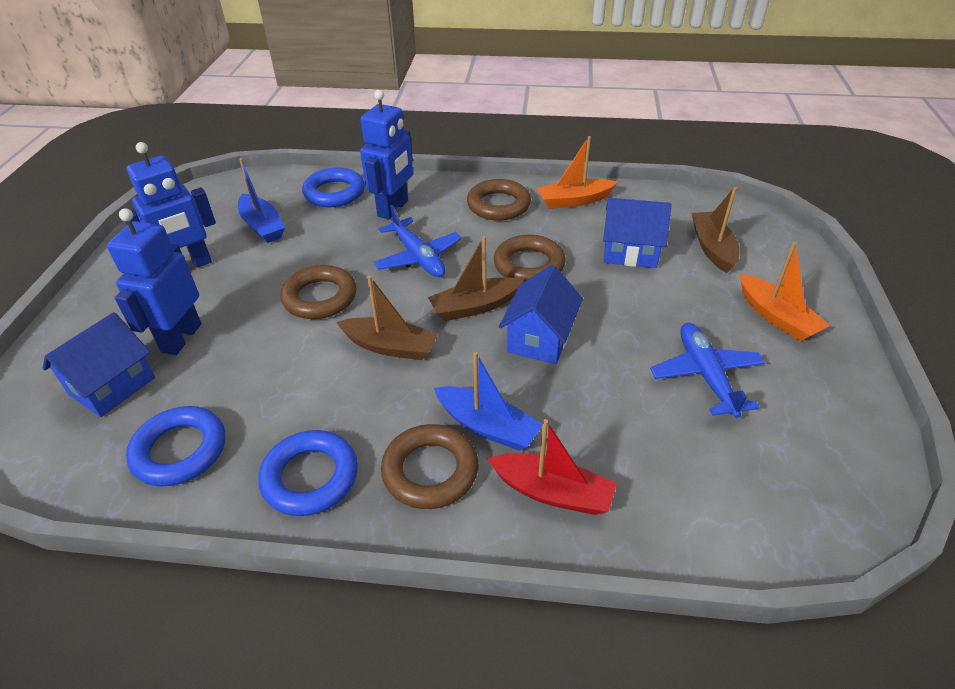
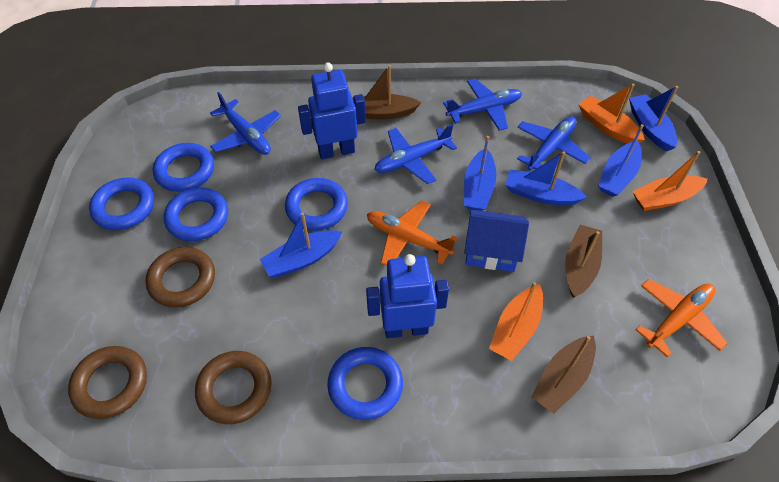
blue boat: [238,158,285,243] [434,352,542,451] = 2 -> [260,212,342,277] [464,136,496,211] [505,151,587,206] [598,124,644,197] [629,86,678,151] = 5
blue house: [43,312,155,417] [499,265,583,364] [603,198,672,268] = 3 -> [464,209,529,272] = 1
blue plane: [373,205,462,277] [650,323,765,418] = 2 -> [210,92,281,155] [374,124,457,184] [443,79,522,131] [517,117,591,170] = 4
blue ring: [126,406,225,486] [258,430,358,516] [302,168,365,207] = 3 -> [89,177,154,230] [153,143,214,192] [164,187,228,241] [285,178,348,231] [327,347,403,420] = 5
blue robot: [107,208,202,355] [125,142,216,268] [360,90,413,220] = 3 -> [298,63,366,159] [366,254,449,338] = 2
brown ring: [281,265,357,319] [381,424,479,509] [467,179,531,221] [494,235,566,282] = 4 -> [68,346,147,419] [145,247,215,308] [195,351,272,424] = 3
orange boat: [537,136,617,209] [740,242,830,341] = 2 -> [489,282,543,361] [578,84,645,144] [632,151,707,211] = 3
orange plane: none = 0 -> [367,200,458,266] [636,279,728,357] = 2
red boat: [487,419,617,515] = 1 -> none = 0

